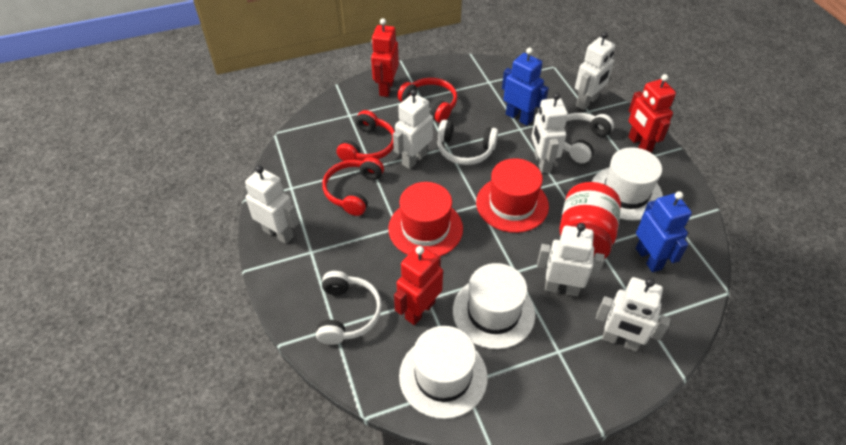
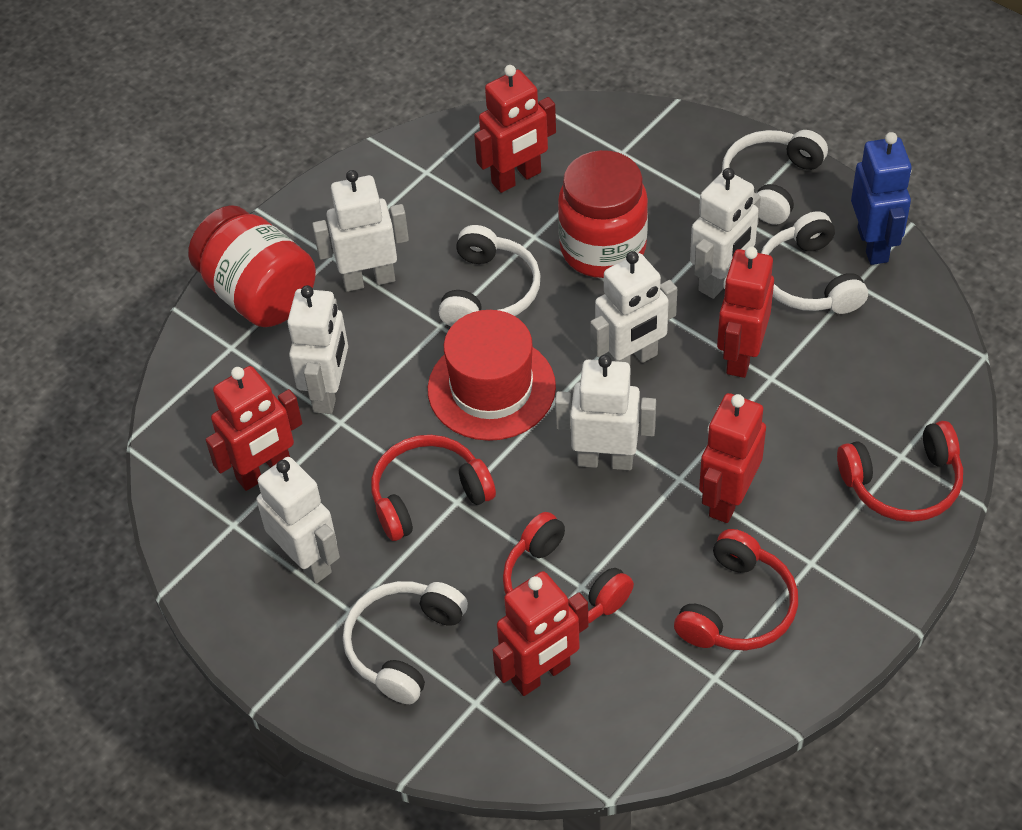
blue robot: [502,48,549,126] [636,191,692,272] = 2 -> [851,132,912,265] = 1
red hat: [388,182,463,257] [476,158,549,233] = 2 -> [428,310,556,441] = 1
red headphones: [322,157,384,216] [337,110,395,161] [397,78,457,123] = 3 -> [371,435,496,541] [503,512,634,624] [674,529,798,650] [837,421,963,522] = 4
red jar: [559,182,621,259] = 1 -> [188,205,316,327] [558,150,648,278] = 2
red robot: [371,18,399,97] [394,245,443,325] [628,74,676,152] = 3 -> [206,366,302,491] [474,65,556,193] [492,571,588,696] [699,393,766,523] [717,246,774,378] = 5
white hat: [399,326,488,419] [453,263,535,349] [591,147,663,221] = 3 -> none = 0
white headphones: [316,271,382,345] [437,120,498,165] [563,113,614,163] = 3 -> [343,581,468,704] [439,225,541,327] [722,130,828,225] [761,211,868,314] = 4

